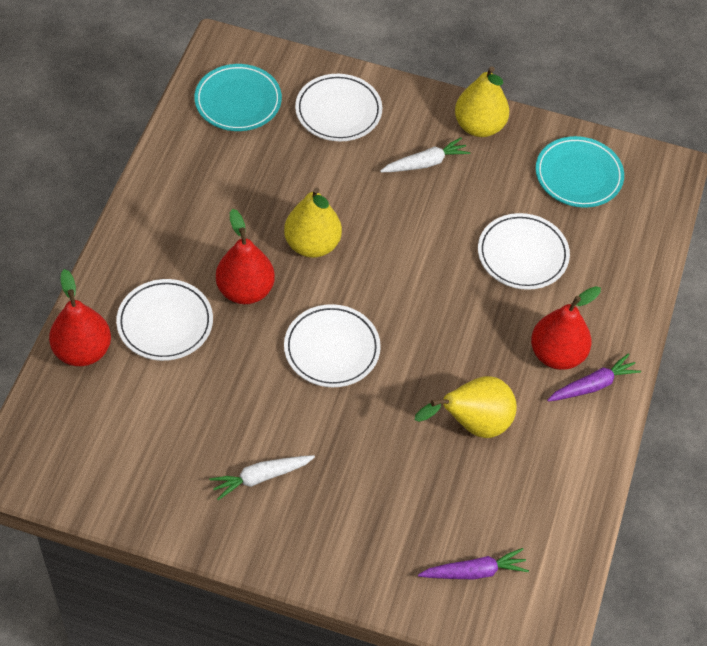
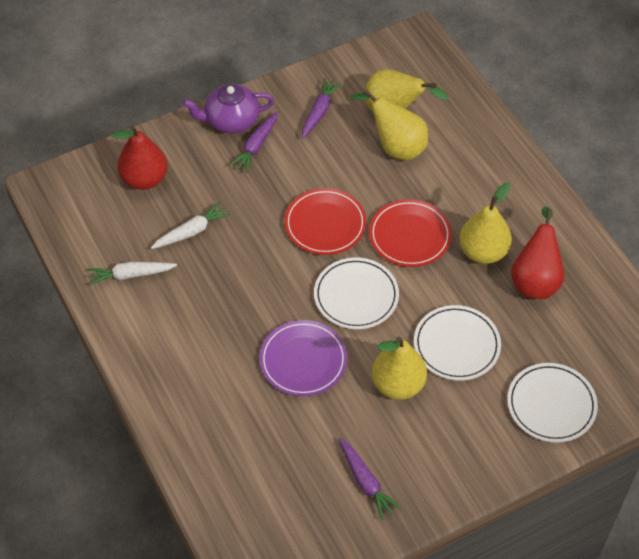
purple carrot: [418,548,529,579] [547,353,641,402] = 2 -> [229,111,278,173] [302,78,342,139] [339,438,402,520] = 3
purple plate: none = 0 -> [259,320,347,397] = 1
purple teapot: none = 0 -> [182,84,274,134] = 1
red pear: [49,269,111,366] [216,209,275,304] [531,286,601,370] = 3 -> [112,125,168,190] [511,207,565,299] = 2
red plate: none = 0 -> [284,188,367,255] [369,199,452,267] = 2
turquoise plate: [194,64,282,131] [536,136,624,208] = 2 -> none = 0
white plate: [116,279,213,361] [284,304,381,387] [295,74,382,141] [478,213,570,290] = 4 -> [314,257,399,329] [414,305,501,381] [507,363,598,443] = 3
yellow pear: [284,187,342,258] [415,376,517,438] [455,66,509,137] = 3 -> [350,89,428,160] [365,69,449,111] [372,336,427,400] [459,183,512,264] = 4

